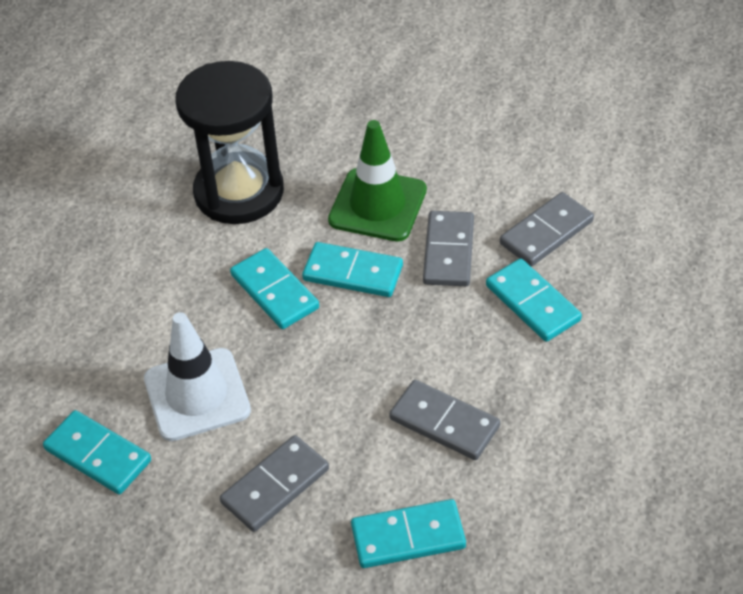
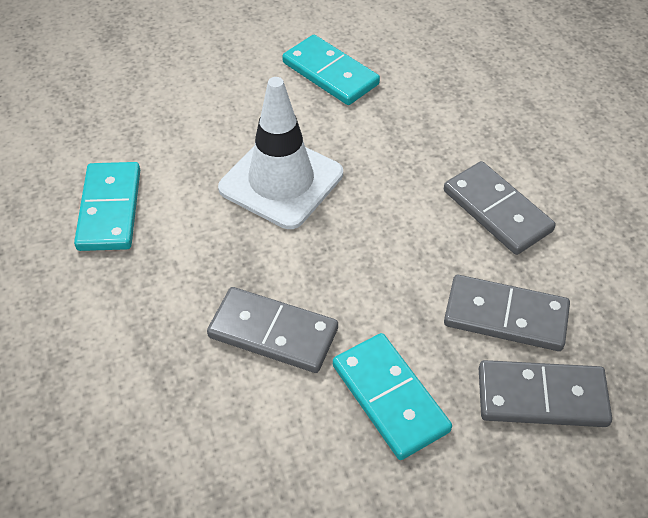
black hourglass: [175,61,284,224] = 1 -> none = 0
green traffic cone: [328,120,427,242] = 1 -> none = 0
turquoise domino: [43,410,151,494] [230,248,319,329] [302,242,403,297] [351,499,466,568] [486,258,582,342] = 5 -> [74,162,140,251] [282,35,380,105] [333,333,452,460] = 3

